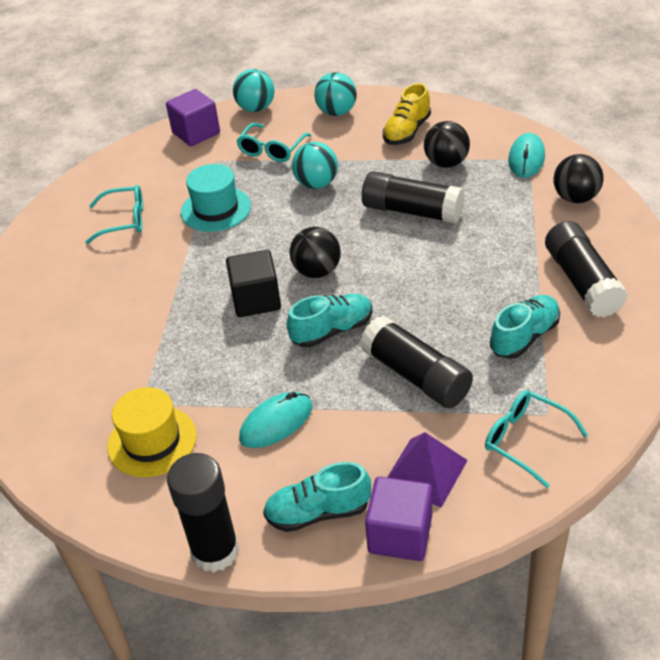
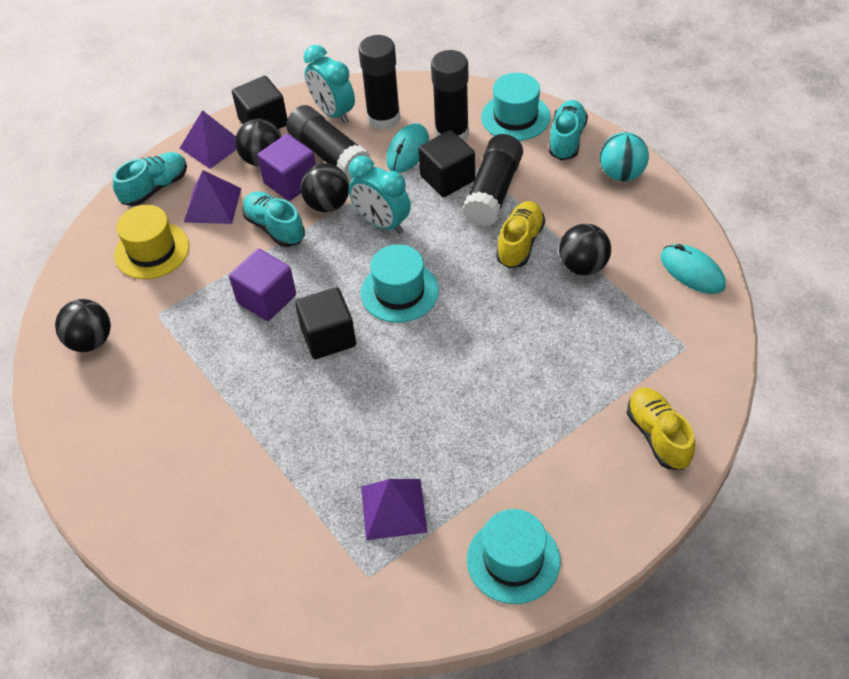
black ball: [289,227,341,278] [424,121,470,168] [553,154,603,203] = 3 -> [55,299,111,352] [235,119,282,166] [301,163,349,212] [559,224,611,276] = 4
black cube: [226,250,281,317] = 1 -> [232,76,287,129] [295,287,356,359] [418,130,475,197] = 3
purple pyramid: [387,432,468,508] = 1 -> [180,110,237,169] [184,170,241,224] [361,479,427,540] = 3
turquoise ball: [233,69,275,112] [292,142,338,189] [314,72,357,116] = 3 -> [600,132,649,181] = 1
turquoise clock: none = 0 -> [304,45,355,124] [349,156,411,234] = 2
turquoise glasses: [86,185,143,244] [237,123,312,162] [485,390,588,488] = 3 -> none = 0
turquoise hat: [181,164,251,232] = 1 -> [361,244,439,323] [467,509,560,604] [481,73,550,141] = 3
yellow shoe: [383,83,431,145] = 1 -> [496,201,545,268] [627,388,695,470] = 2

